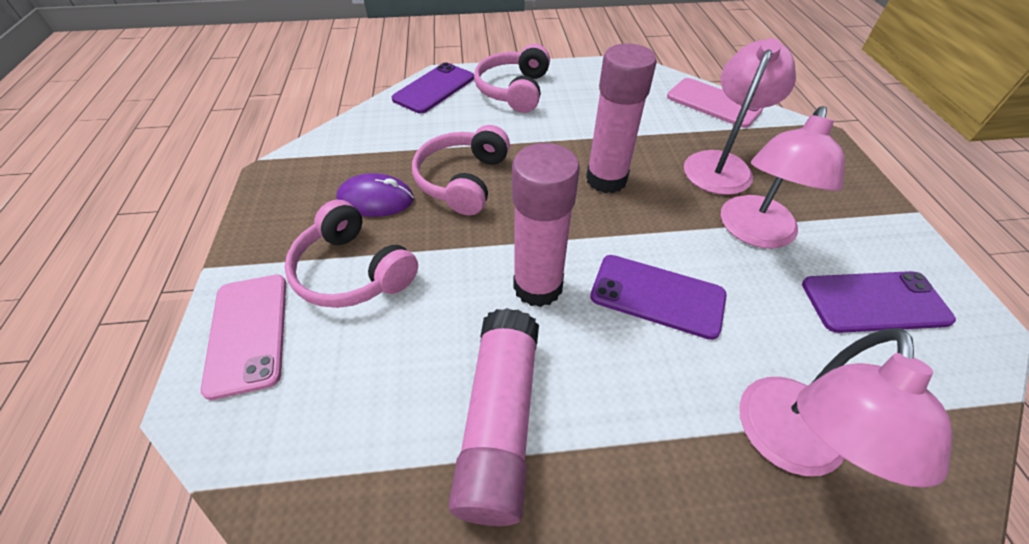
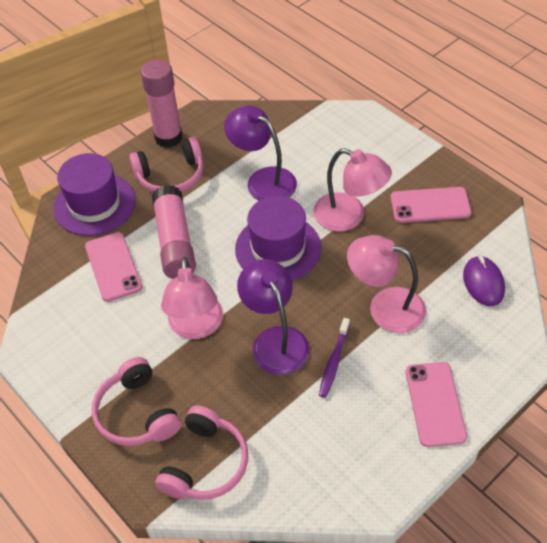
pink glue stick: [448,308,539,526] [512,143,580,307] [586,43,657,193] = 3 -> [141,59,183,148] [152,185,196,279] = 2
pink phone: [201,275,286,400] [667,78,763,128] = 2 -> [85,232,142,302] [391,187,472,223] [406,362,467,447] = 3
purple hat: none = 0 -> [53,153,136,236] [235,196,321,281] = 2
purple lamp: none = 0 -> [224,106,297,201] [237,259,310,375] = 2
purple phone: [392,62,474,114] [590,255,726,340] [802,271,956,333] = 3 -> none = 0
purple toothbrush: none = 0 -> [319,318,350,398] = 1

